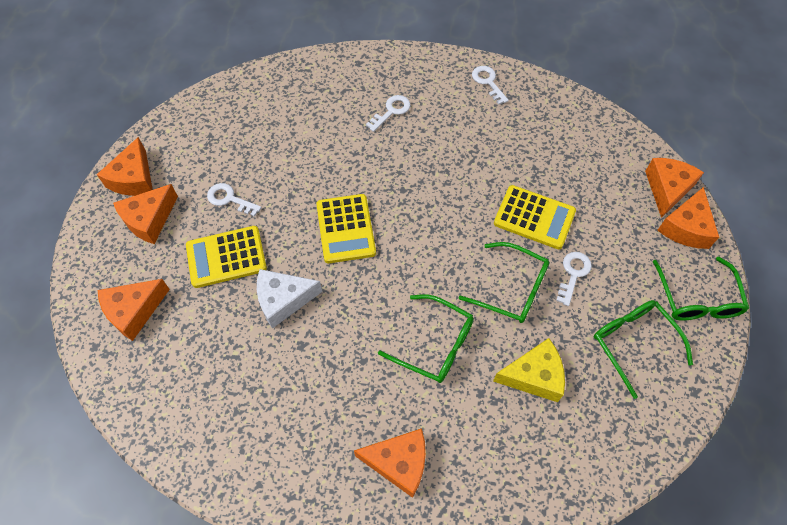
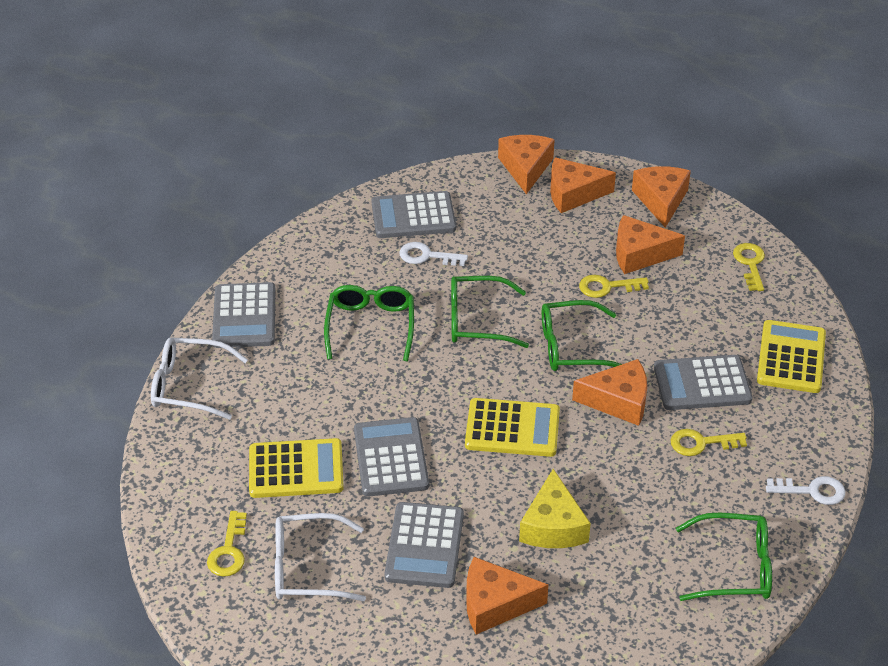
grey calculator: none = 0 -> [212,282,275,348] [354,417,429,497] [372,191,456,238] [384,502,464,588] [654,355,752,410] = 5
white cheese: [257,269,322,329] = 1 -> none = 0
white glasses: none = 0 -> [151,337,248,420] [275,513,366,601] = 2
white key: [207,183,262,217] [366,95,410,132] [472,66,509,105] [556,252,592,306] = 4 -> [400,242,468,266] [766,476,845,505] = 2
yellow key: none = 0 -> [207,511,247,577] [579,275,649,298] [671,429,747,456] [733,243,765,291] = 4

